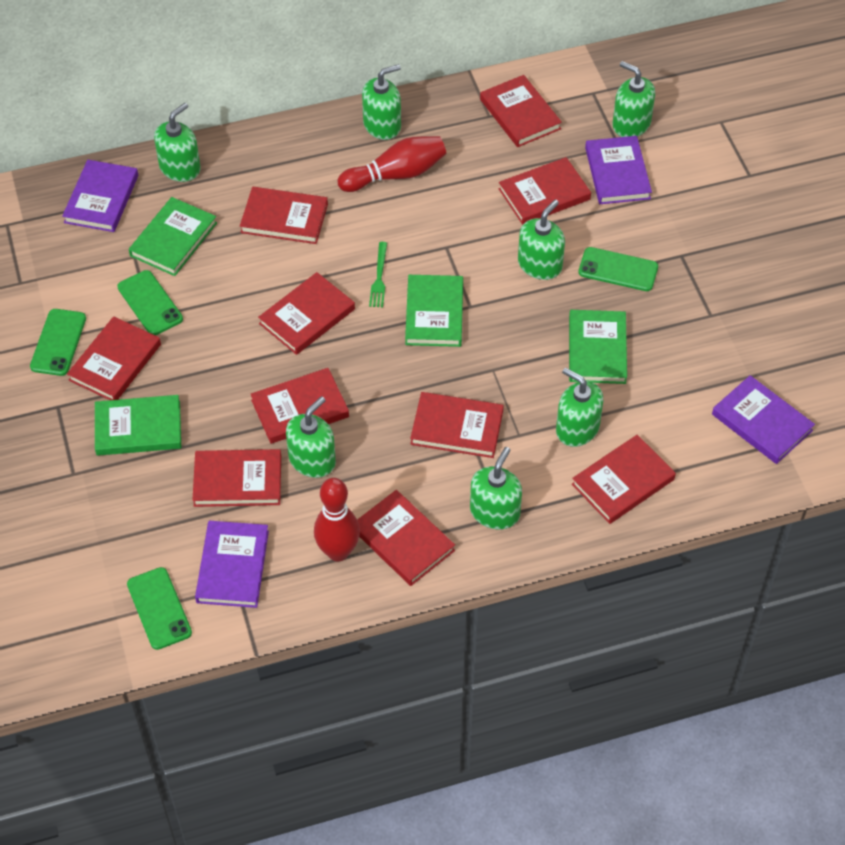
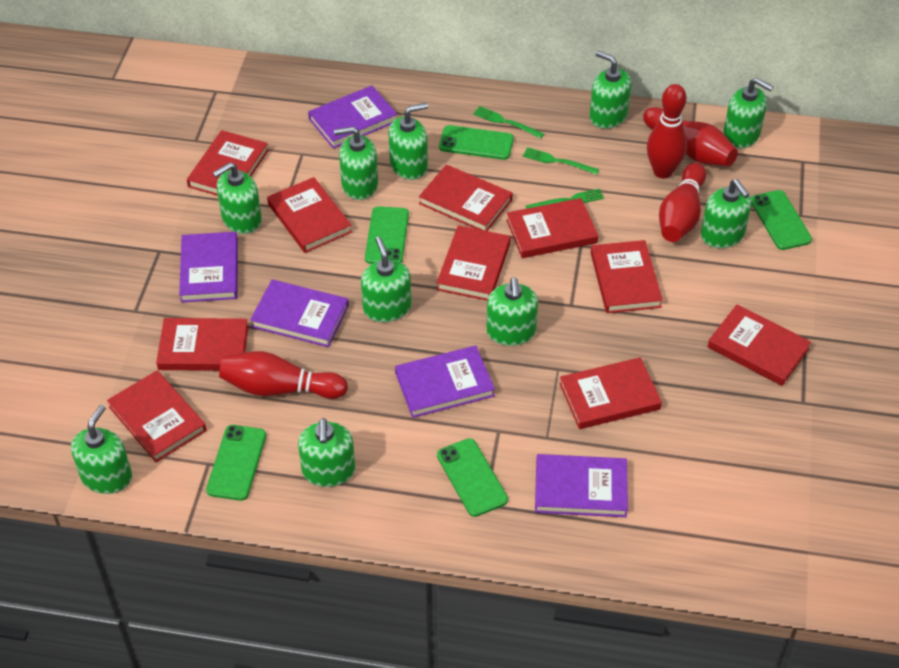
green book: [95,395,181,456] [129,197,217,276] [405,275,463,347] [569,310,627,384] = 4 -> none = 0
green fork: [369,242,387,307] = 1 -> [473,106,544,138] [523,147,599,175] [526,189,604,209] = 3
green phone: [30,309,86,376] [117,270,183,335] [127,567,192,650] [578,247,658,291] = 4 -> [206,425,266,501] [365,206,409,264] [437,438,508,517] [439,125,514,160] [751,190,812,250] = 5
green soap dispenser: [154,103,201,182] [286,396,336,478] [362,64,401,140] [470,447,522,530] [518,200,565,280] [556,368,603,447] [612,61,655,137] = 7 -> [71,405,132,494] [213,162,262,234] [298,418,355,487] [334,127,378,200] [361,237,411,322] [389,103,428,180] [486,277,538,346] [589,51,631,129] [701,179,752,248] [723,78,774,149] = 10
purple book: [62,160,138,232] [195,521,269,608] [585,136,652,204] [712,375,815,464] = 4 -> [179,232,238,303] [250,279,349,347] [308,86,397,149] [395,346,495,418] [535,454,628,517] = 5
red bowling pin: [314,478,360,562] [338,136,446,192] = 2 -> [219,351,348,399] [643,107,738,166] [647,84,687,179] [659,163,706,242] = 4

